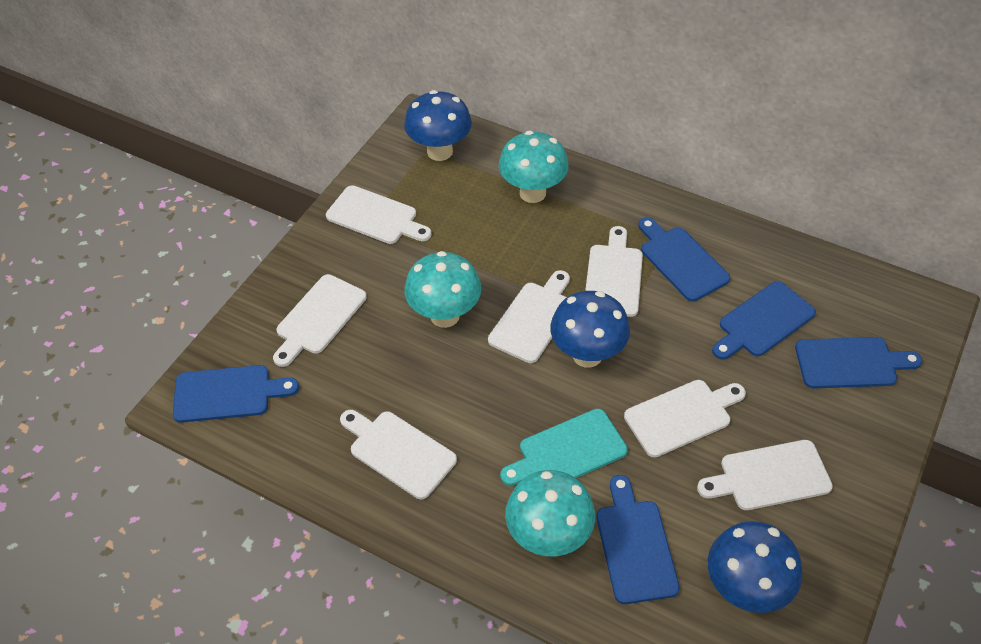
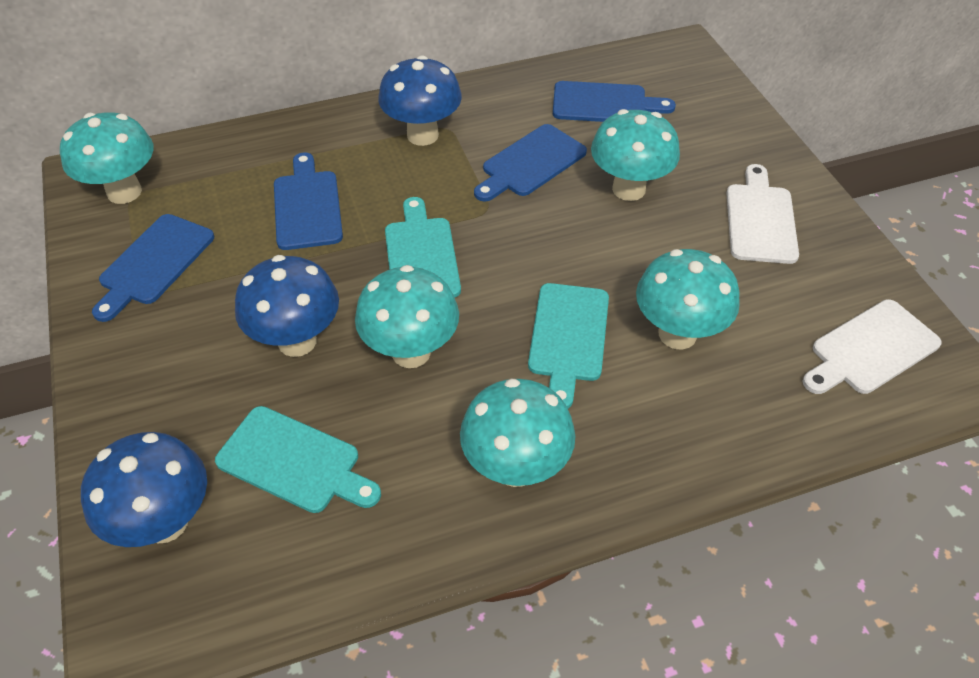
blue cutting board: [173,365,299,423] [596,475,680,604] [638,217,730,301] [712,281,816,360] [795,337,922,388] = 5 -> [92,214,214,322] [274,153,343,250] [474,124,587,202] [553,81,676,122] = 4
turquoise cutting board: [500,409,628,486] = 1 -> [215,406,381,513] [385,197,461,298] [528,283,609,409] = 3
turquoise mushroom: [405,251,481,328] [499,131,569,203] [505,470,595,556] = 3 -> [60,112,153,204] [355,265,459,368] [460,378,575,487] [591,109,680,201] [636,249,740,350] = 5
white cutting board: [273,274,367,367] [326,185,432,244] [340,410,457,499] [488,270,570,363] [585,226,643,317] [624,380,746,457] [697,440,833,510] = 7 -> [726,164,799,264] [803,299,942,394] = 2

